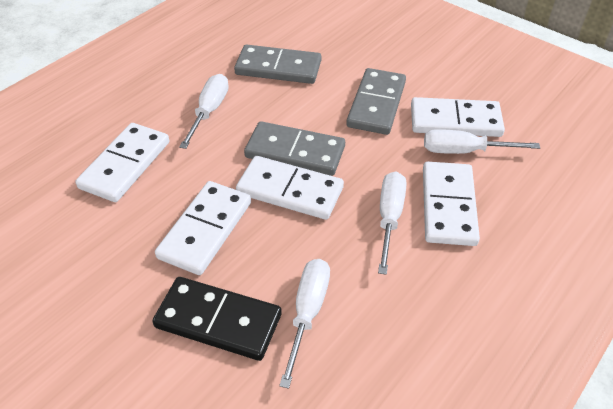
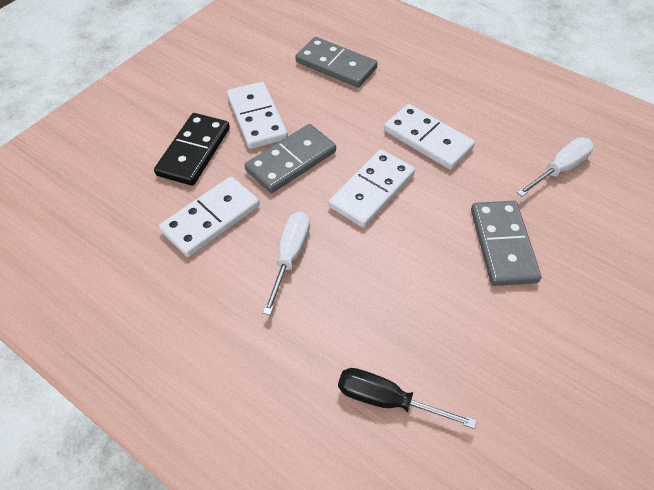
black screwdriver: none = 0 -> [338,368,477,429] = 1
white domino: [75,123,169,202] [155,181,251,275] [236,156,344,220] [411,97,505,137] [423,161,480,246] = 5 -> [159,176,260,257] [227,82,288,149] [329,149,415,228] [384,104,475,170] = 4
white screwdriver: [179,74,229,149] [279,259,330,389] [378,172,406,275] [424,129,540,154] = 4 -> [263,212,310,315] [517,138,594,197] = 2

